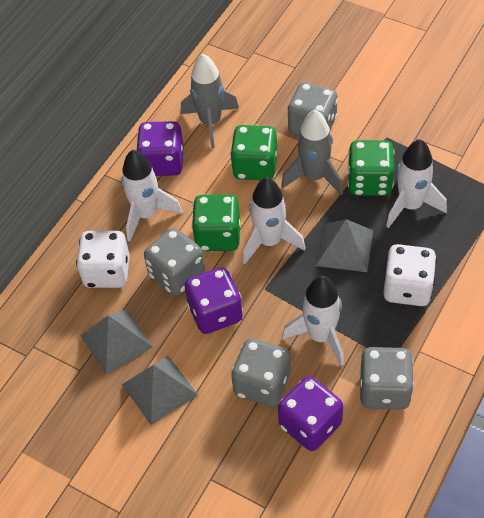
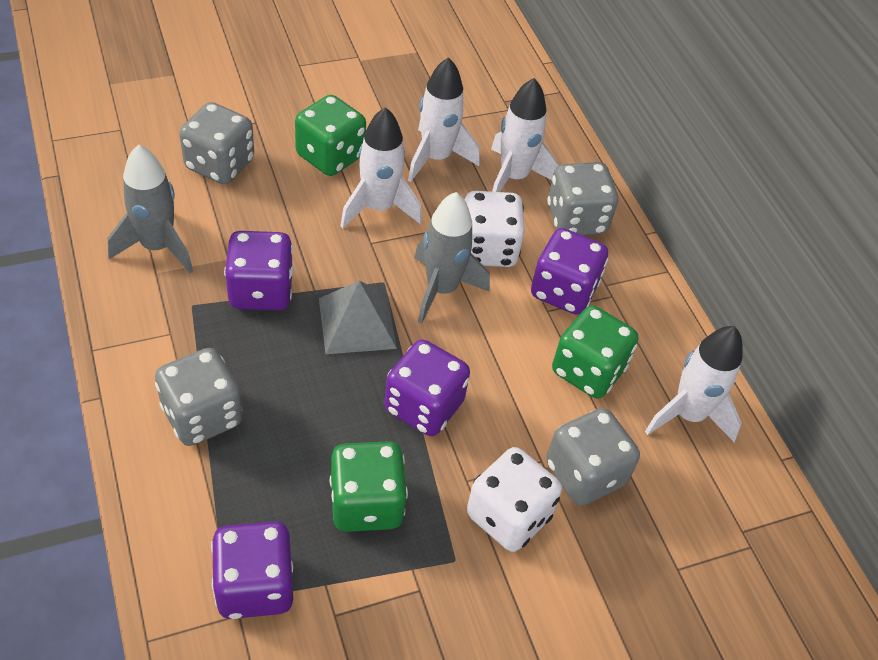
grey pyramid: [80,309,153,374] [122,356,198,425] [316,219,373,272] = 3 -> [319,281,397,354] = 1
purple dice: [136,121,184,176] [185,267,243,334] [278,376,343,451] = 3 -> [211,521,293,619] [224,231,294,310] [384,339,470,436] [531,228,608,315] = 4

